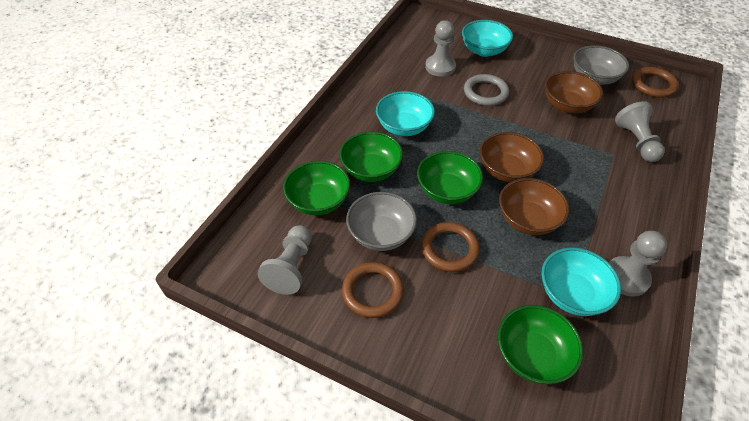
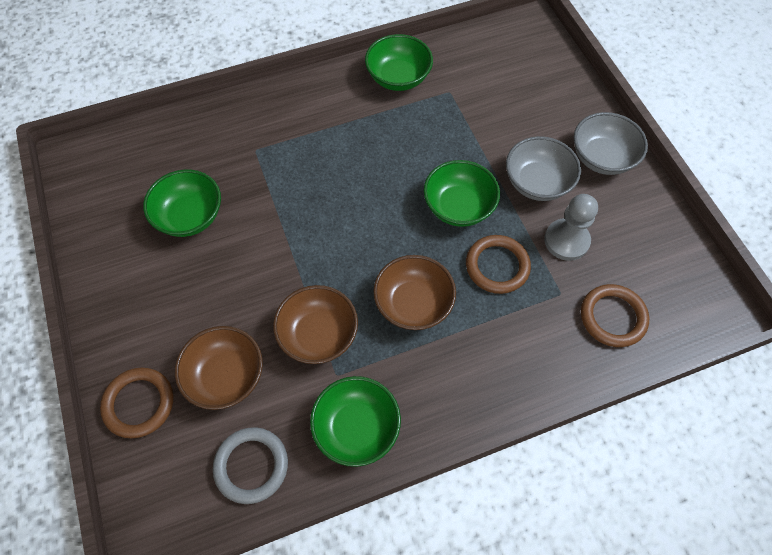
grey pawn: [257,225,312,295] [425,20,456,77] [609,231,667,297] [615,101,665,162] = 4 -> [544,194,598,261] = 1
turquoise bowl: [376,91,435,136] [462,20,513,57] [541,247,621,316] = 3 -> none = 0

